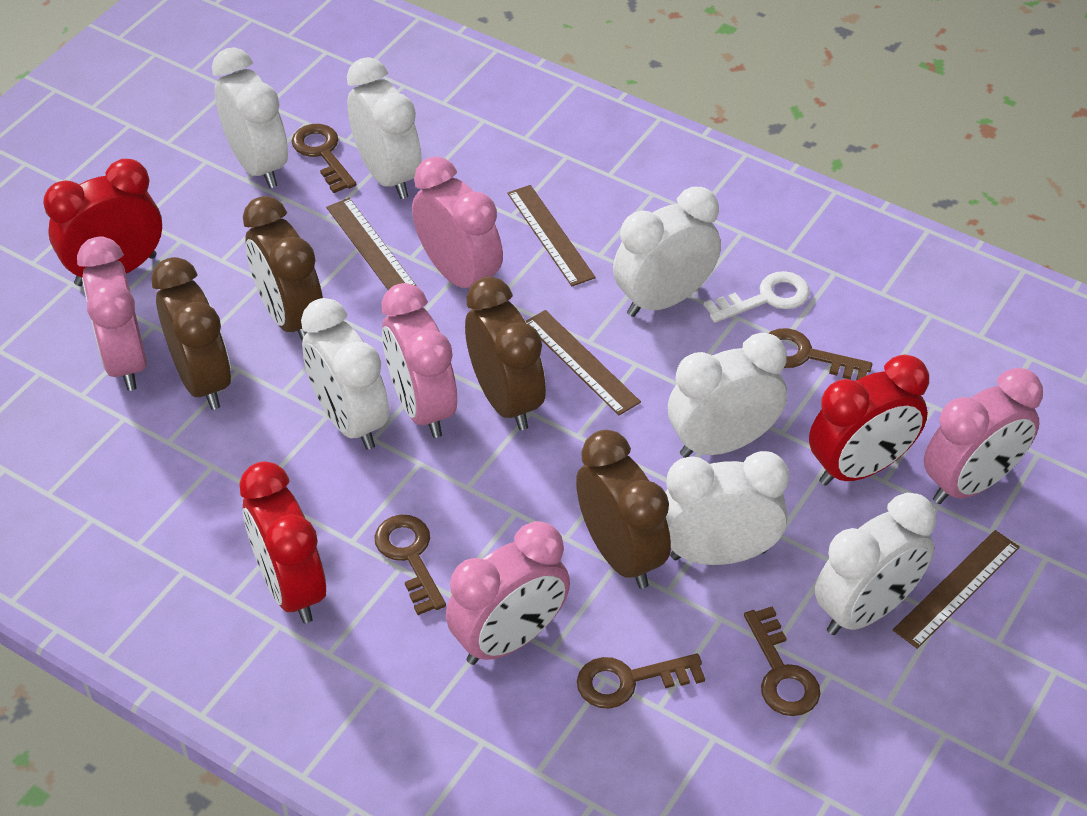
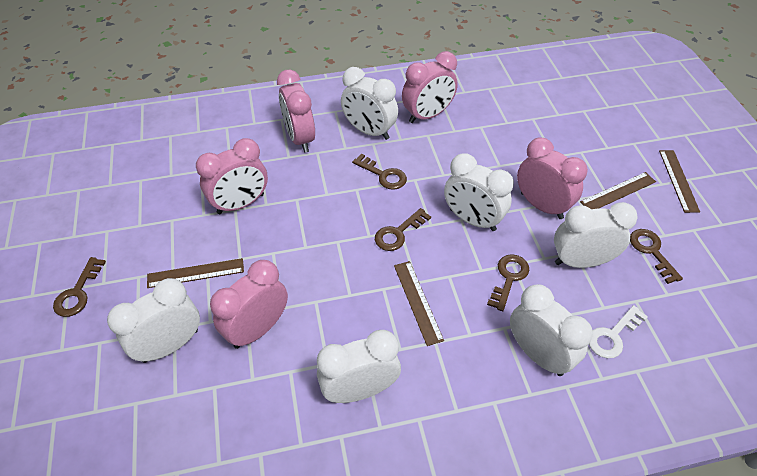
brown clock: [152,257,231,410] [243,196,323,342] [465,277,546,430] [576,430,671,589] = 4 -> none = 0
red clock: [43,159,162,286] [239,461,326,623] [809,355,929,486] = 3 -> none = 0
white clock: [212,47,288,188] [301,298,389,450] [347,57,422,199] [613,187,721,317] [665,451,789,565] [668,333,787,458] [815,493,936,635] = 7 -> [107,278,200,363] [317,330,401,403] [341,67,398,140] [444,153,514,231] [510,284,593,376] [554,202,638,268] = 6

